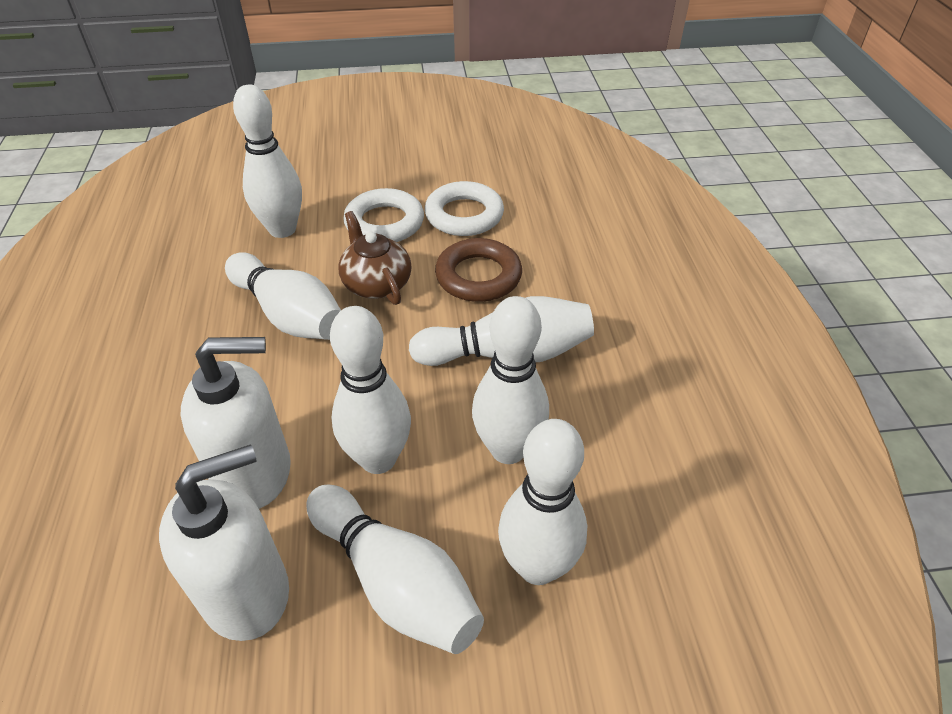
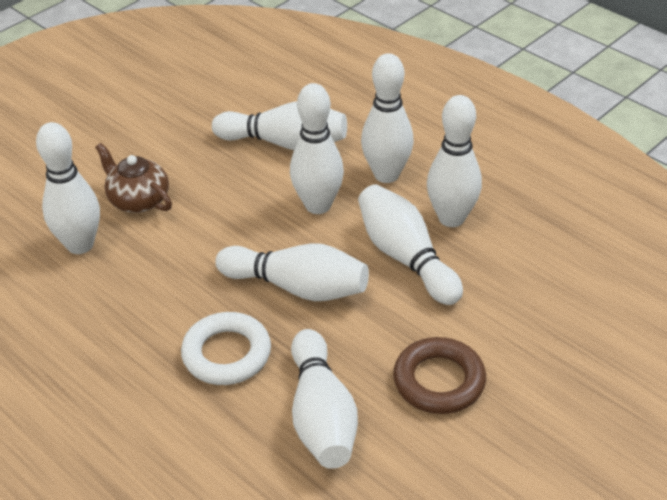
white bowling pin: [225,252,341,340] [233,84,302,238] [306,484,484,654] [330,306,411,474] [409,296,594,366] [472,296,549,464] [498,419,587,585] = 7 -> [36,122,100,254] [212,101,347,150] [215,243,369,301] [290,83,344,214] [291,329,358,469] [358,184,463,305] [361,53,414,183] [427,95,482,227] = 8
white ring: [343,188,424,242] [425,181,504,236] = 2 -> [181,312,271,385] = 1
white soap dispenser: [159,444,289,641] [181,337,291,509] = 2 -> none = 0

